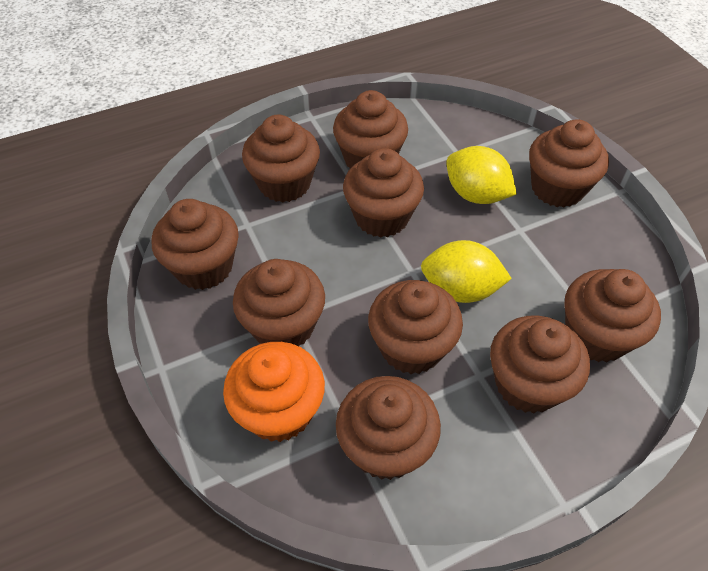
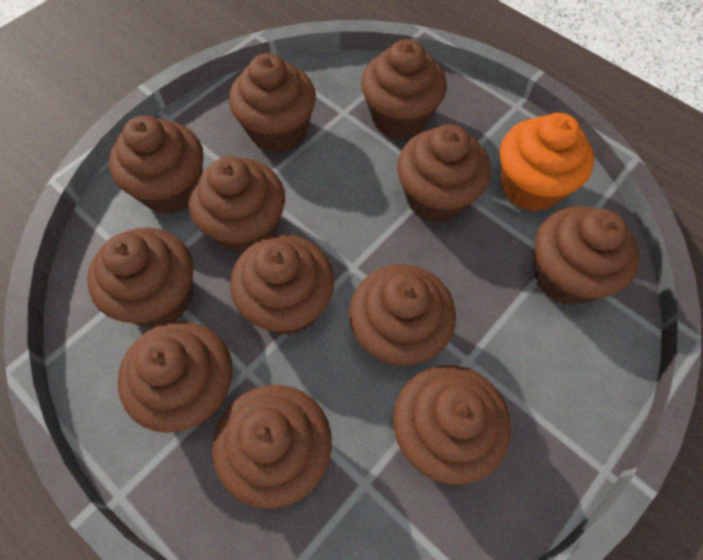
brown cupcake: [152,199,239,290] [233,259,325,346] [242,115,320,202] [333,90,408,168] [336,376,441,480] [343,148,424,237] [368,280,463,374] [490,315,590,413] [529,119,609,207] [565,269,661,362] = 10 -> [87,228,193,328] [109,115,204,214] [117,321,232,433] [189,157,285,254] [212,385,332,509] [229,53,316,153] [230,235,334,336] [349,264,456,367] [361,39,447,139] [393,365,511,485] [397,124,491,223] [534,206,640,305] = 12
yellow lemon: [421,240,512,303] [446,146,517,204] = 2 -> none = 0

